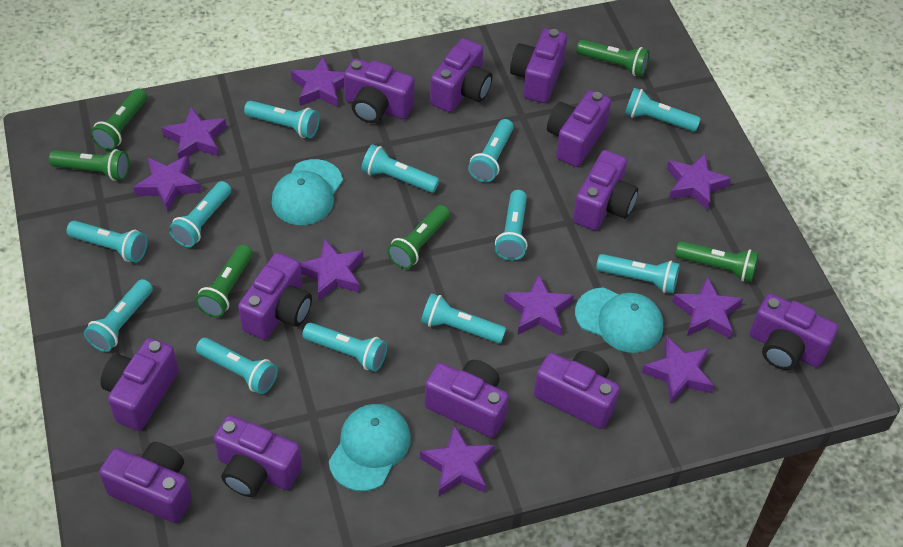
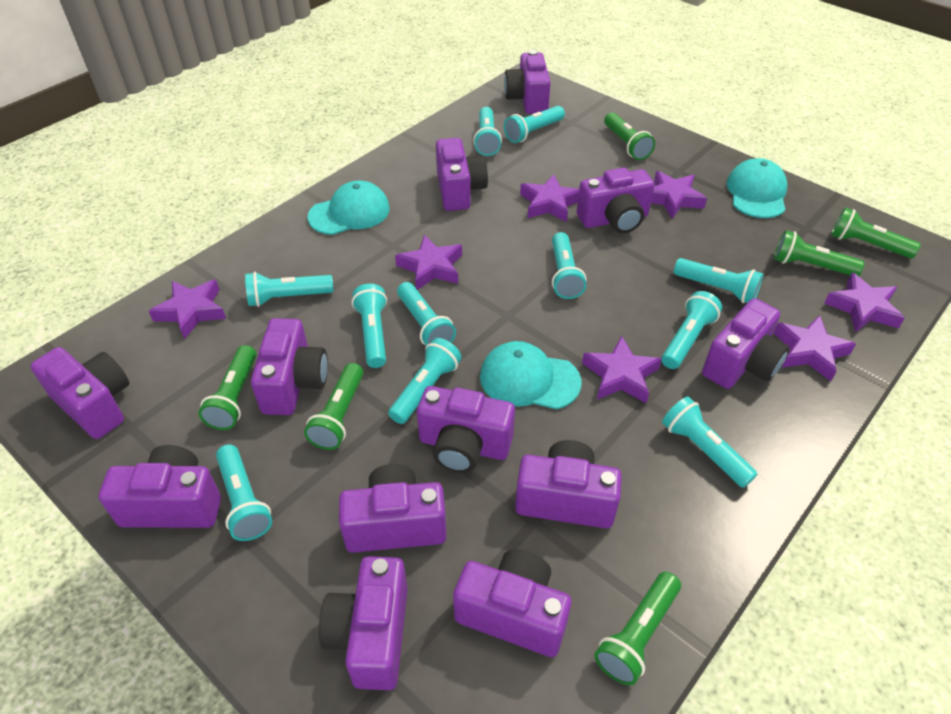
purple star: [133,155,201,212] [162,107,227,159] [291,56,344,108] [300,238,363,301] [420,424,495,496] [504,274,574,336] [642,337,714,404] [667,154,731,210] [672,276,743,339] = 9 -> [149,279,226,339] [395,235,462,290] [520,174,579,222] [582,336,662,403] [651,171,707,219] [774,315,856,381] [824,273,905,332] = 7
turquoise flashlight: [67,221,148,263] [84,279,153,352] [169,181,231,247] [196,338,278,394] [244,101,320,138] [302,323,387,372] [361,144,439,193] [421,293,506,344] [468,119,514,182] [495,190,528,261] [596,254,680,294] [625,88,701,132] = 12 -> [216,444,272,541] [245,272,333,307] [352,284,387,368] [388,338,462,424] [397,282,456,346] [473,107,502,156] [504,106,565,143] [552,232,586,299] [662,291,722,369] [662,397,757,488] [674,258,763,303] = 11

